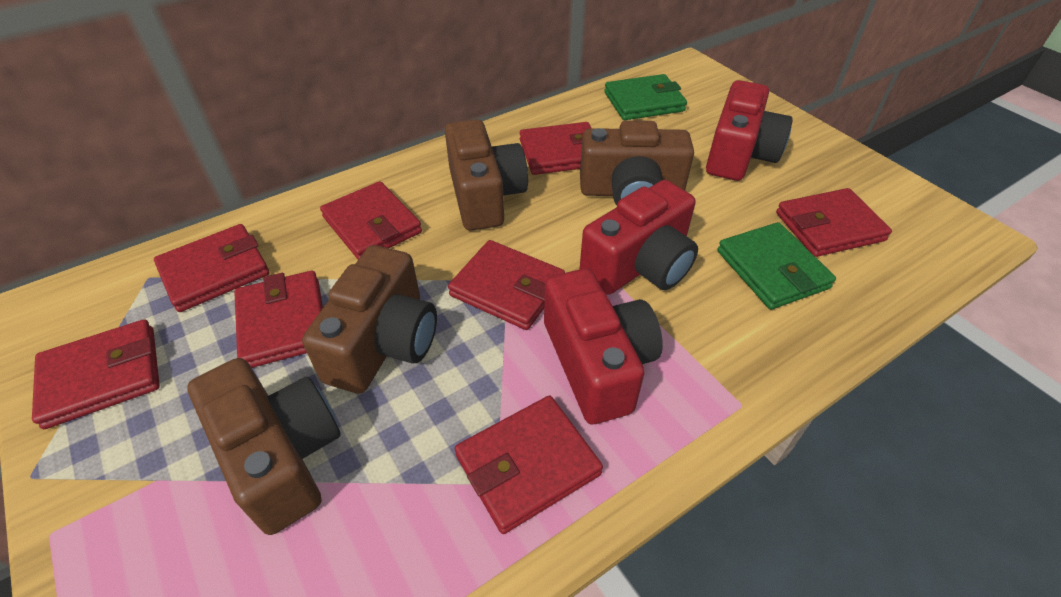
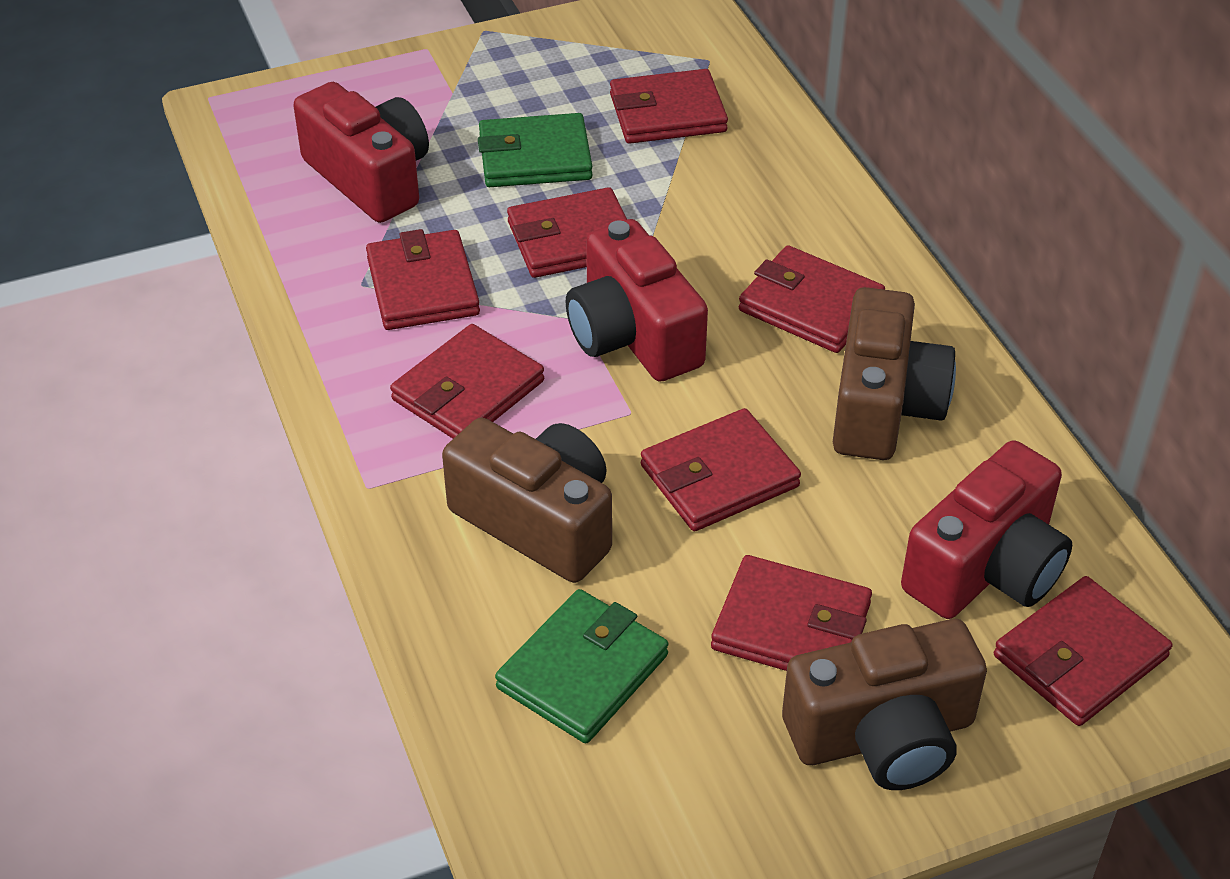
brown camera: [187,358,341,535] [302,245,437,394] [445,119,528,231] [580,120,694,205] = 4 -> [442,418,612,583] [782,619,987,790] [833,287,956,460] = 3

